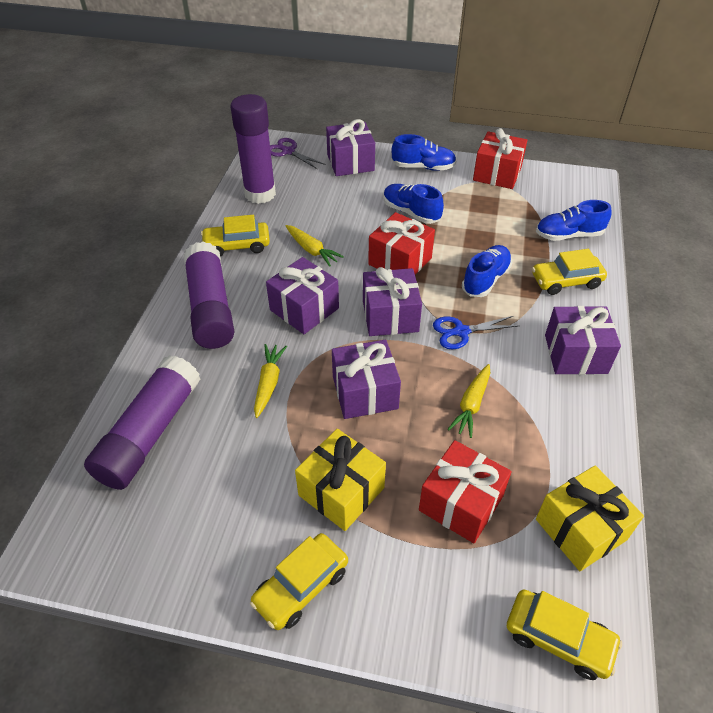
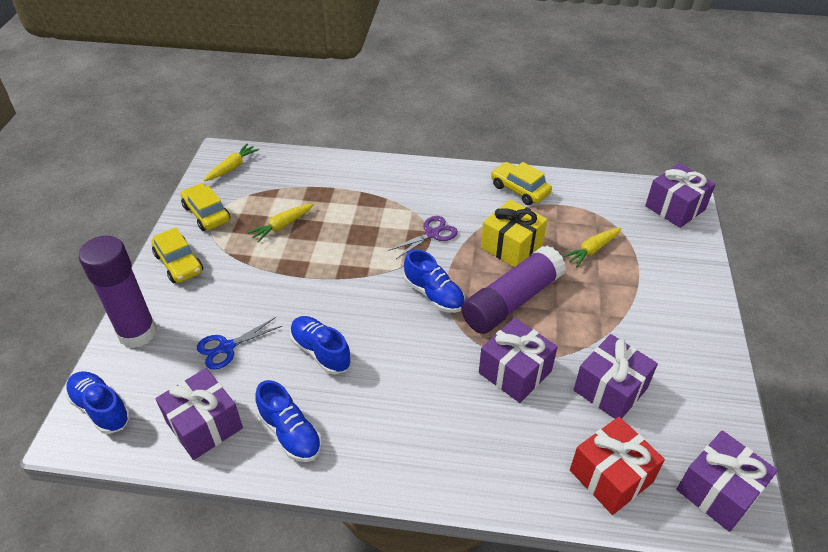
purple glue stick: [84,355,200,490] [184,241,234,349] [231,94,276,204] = 3 -> [79,236,157,348] [461,245,566,334] = 2
red gift: [368,212,435,275] [419,440,512,543] [473,128,527,189] = 3 -> [570,417,665,515] = 1
yellow car: [201,215,270,257] [250,533,348,630] [507,590,622,680] [532,249,607,295] = 4 -> [151,227,203,283] [180,183,230,231] [491,162,552,205] = 3
yellow gift: [295,429,386,531] [536,465,644,571] = 2 -> [481,199,547,267] = 1

